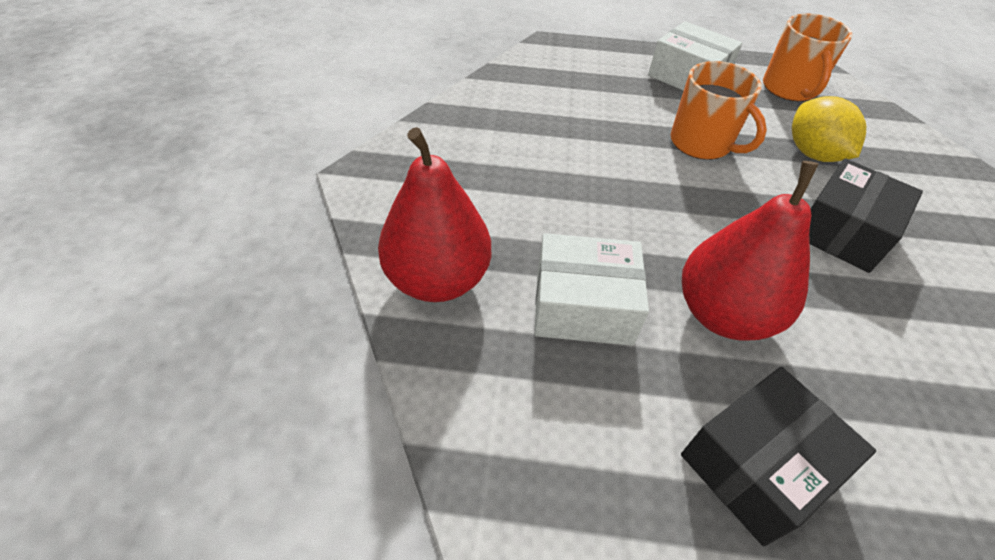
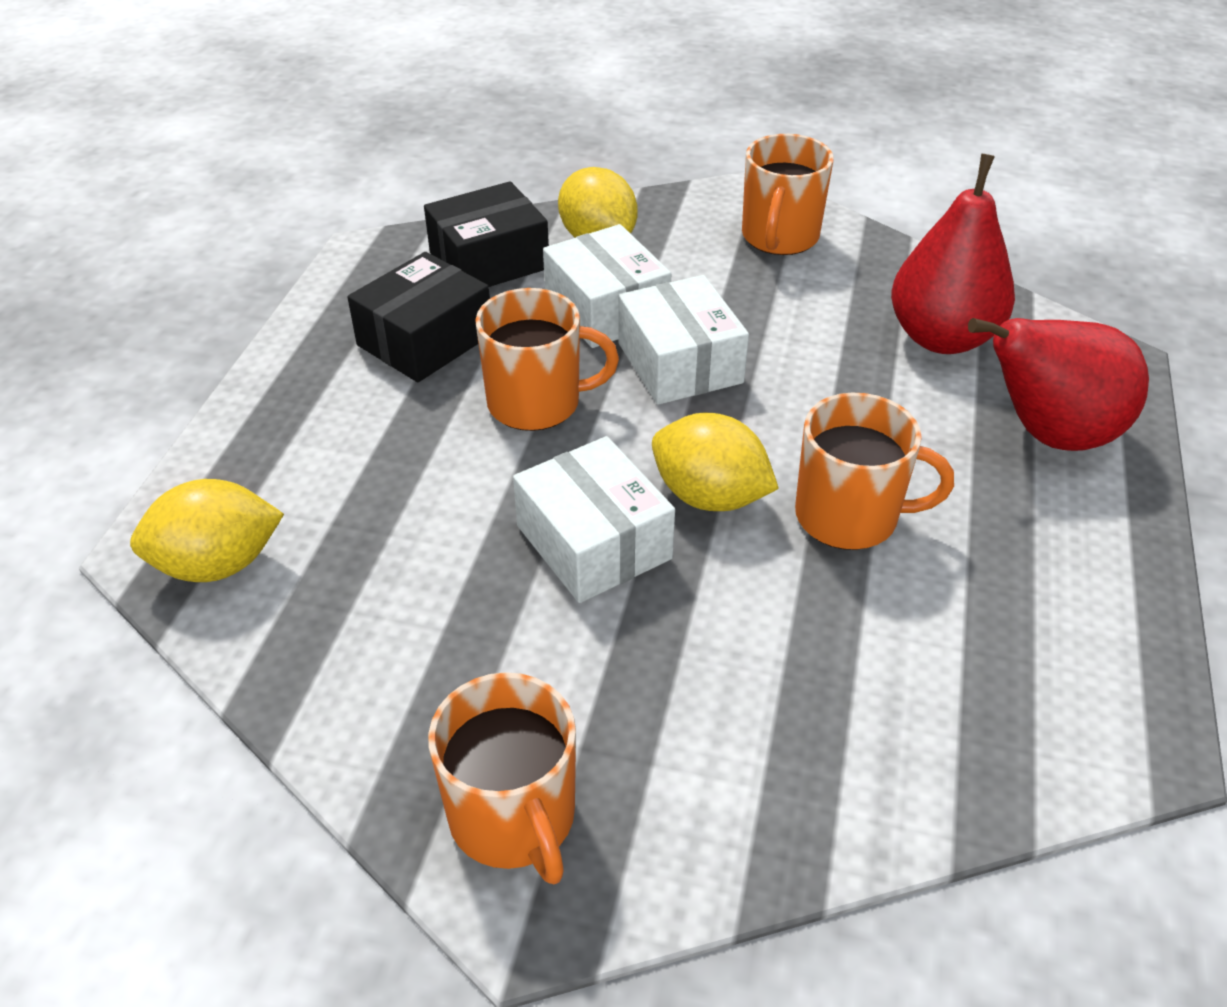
orange mug: [671,61,767,160] [763,13,853,101] = 2 -> [428,672,576,884] [475,288,619,431] [742,134,834,255] [795,393,954,550] = 4
white box: [534,233,649,346] [648,21,742,91] = 2 -> [513,436,675,603] [543,224,671,348] [618,275,749,405] = 3
yellow lemon: [792,96,866,162] = 1 -> [130,479,284,582] [558,167,638,238] [652,413,779,511] = 3

